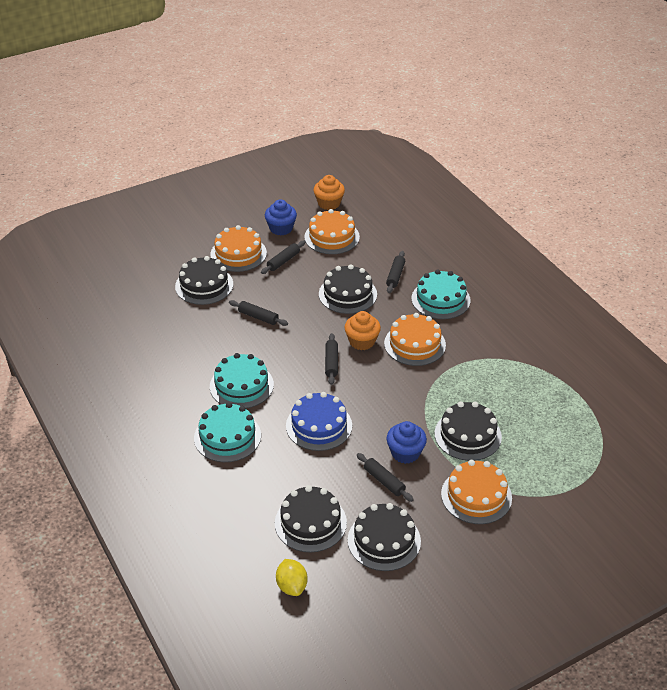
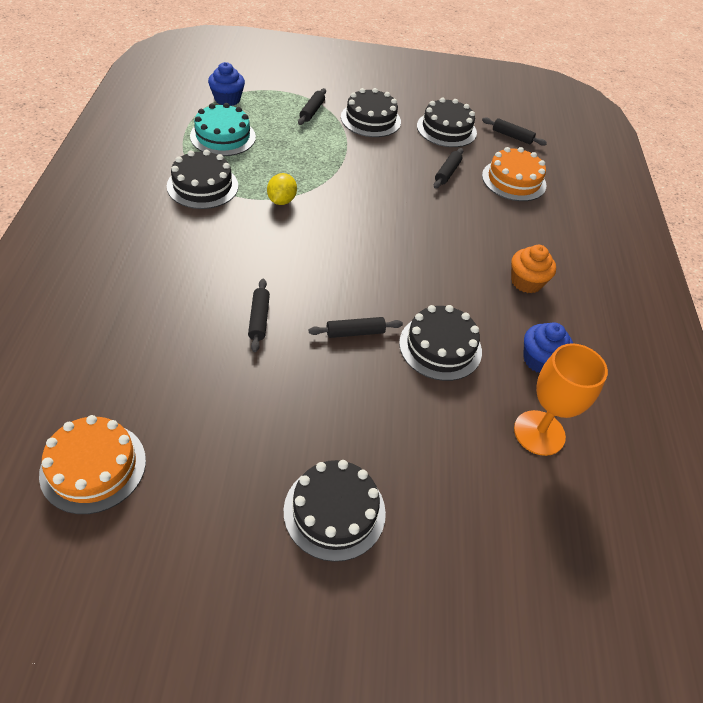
blue cake: [286,392,352,451] = 1 -> none = 0
orange cake: [210,225,267,272] [304,209,360,254] [384,313,446,366] [441,460,512,524] = 4 -> [39,415,146,514] [482,147,546,201] = 2
orange cupcake: [313,175,345,210] [344,311,381,350] = 2 -> [511,245,556,293] = 1
orange goblet: none = 0 -> [514,343,608,456] = 1
turquoise cake: [194,402,261,462] [210,353,274,408] [412,270,470,319] = 3 -> [190,103,256,156] = 1

